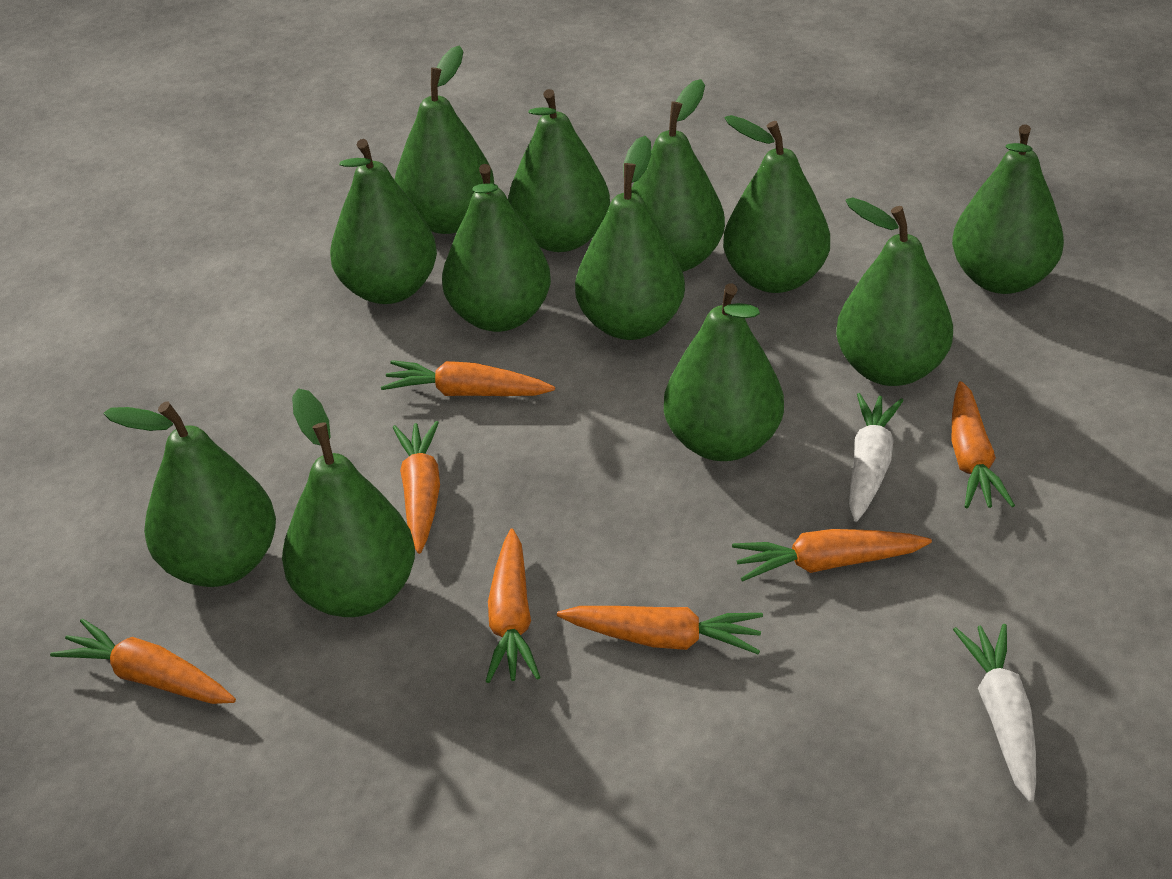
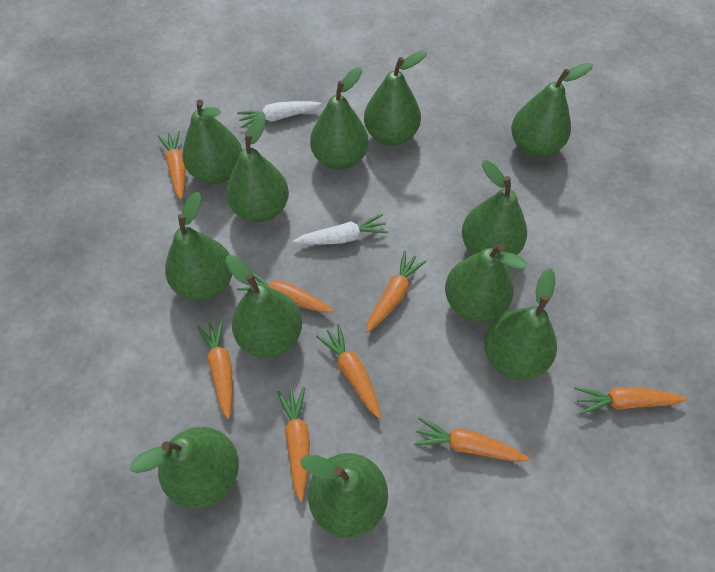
orange carrot: [50,618,236,704] [381,360,555,396] [392,421,440,554] [486,529,541,683] [557,606,763,654] [732,529,932,582] [952,381,1015,509] = 7 -> [158,131,186,200] [197,319,233,419] [237,271,334,313] [277,387,310,502] [316,324,381,419] [366,251,427,333] [414,417,530,462] [575,387,687,414] = 8

